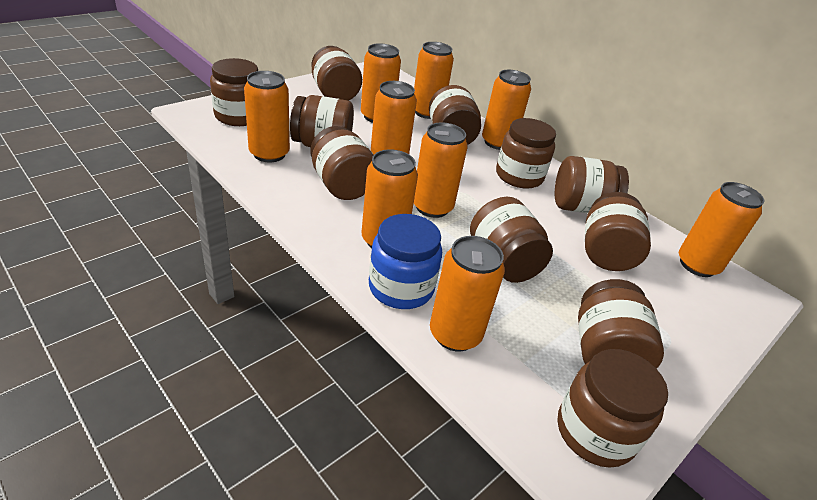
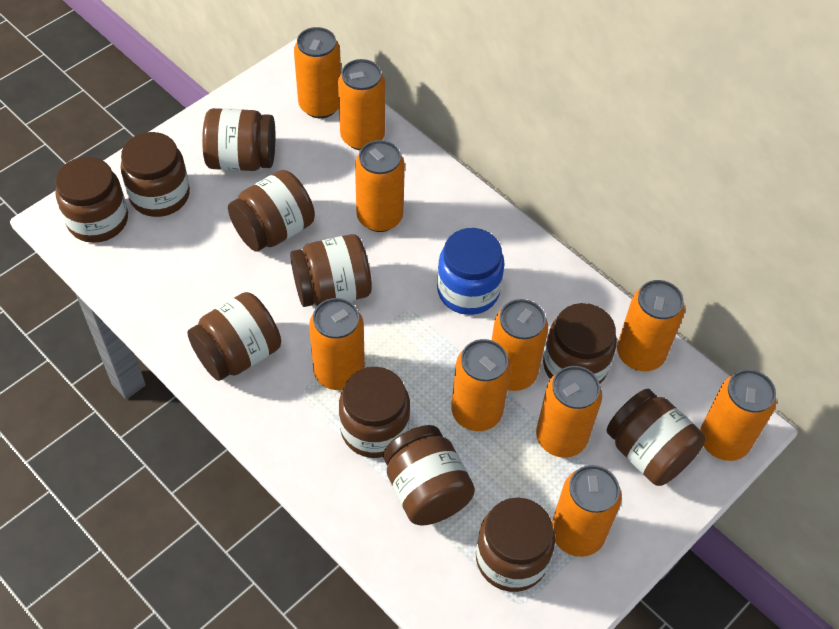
orange can: [244,71,290,162] [361,43,401,123] [361,149,418,248] [371,81,417,155] [414,42,454,119] [414,122,468,218] [430,236,505,352] [482,70,531,150] [679,182,765,277] = 9 -> [294,27,341,118] [309,298,365,390] [338,59,385,150] [355,140,405,232] [451,339,511,431] [492,299,548,391] [536,366,602,458] [552,465,622,557] [617,280,685,371] [700,369,776,461] = 10

